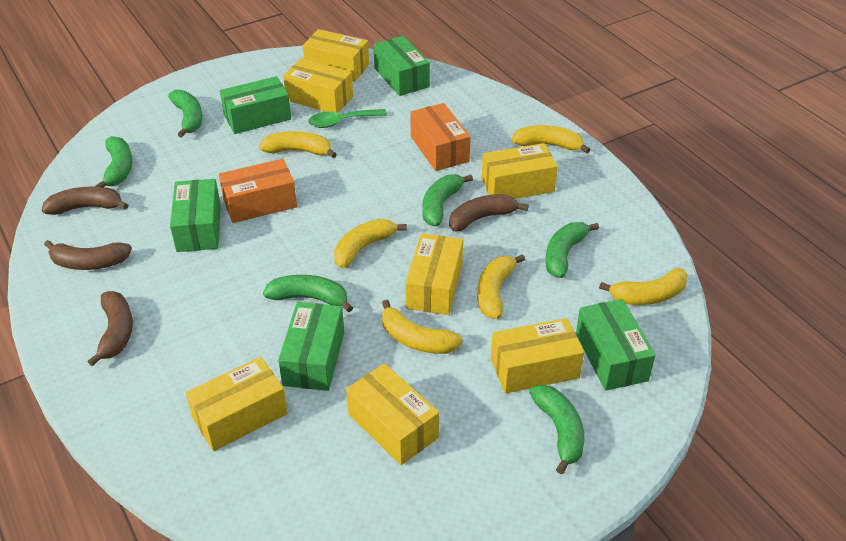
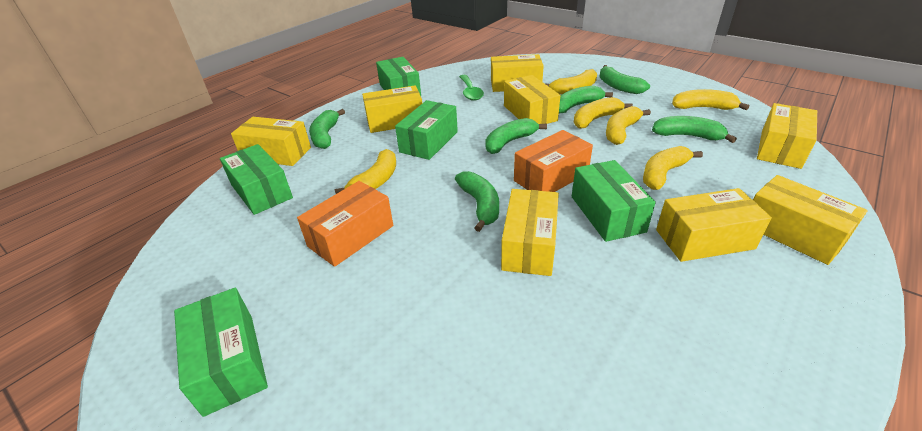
brown banana: [42,187,128,215] [44,240,132,270] [87,291,133,366] [449,194,529,231] = 4 -> none = 0
yellow box: [186,357,288,451] [283,58,353,113] [303,29,369,82] [346,363,439,465] [405,233,463,315] [481,143,558,199] [491,318,584,394] = 7 -> [231,117,311,166] [362,85,422,133] [491,54,544,92] [501,189,559,276] [504,75,560,124] [656,188,772,262] [753,175,868,265] [757,103,817,169] = 8

